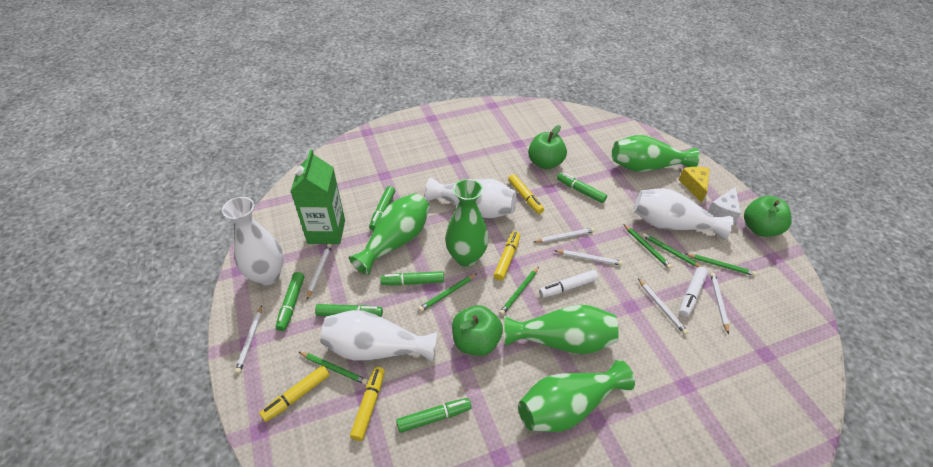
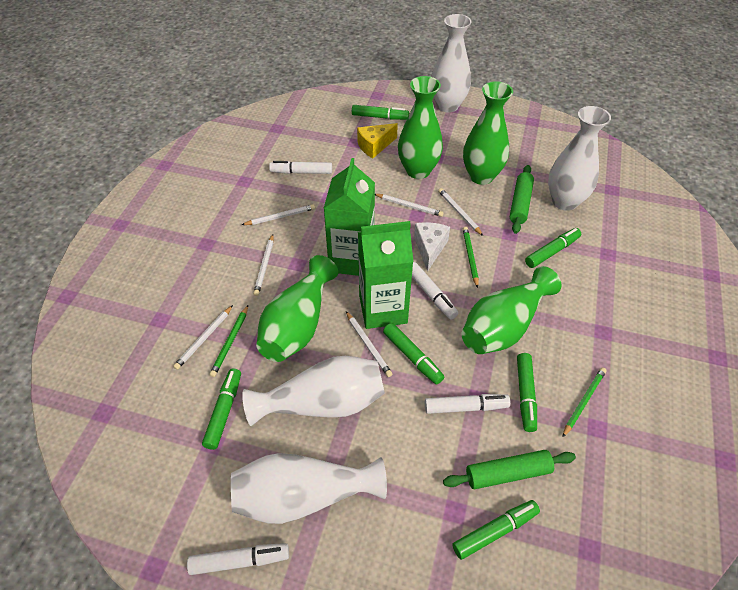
green apple: [452,305,503,356] [528,125,567,169] [744,196,792,237] = 3 -> none = 0
green carton: [291,149,345,244] = 1 -> [324,158,375,276] [358,221,413,329] = 2
green pencil: [299,352,368,385] [419,274,477,312] [499,267,539,315] [624,224,672,269] [642,233,702,267] [686,254,756,276] = 6 -> [209,305,248,377] [463,227,479,288] [562,367,606,438] = 3
green rolling pin: none = 0 -> [443,450,576,489] [510,165,534,234] = 2
green vase: [349,193,430,276] [445,179,489,267] [504,305,619,354] [518,359,635,432] [612,135,700,172] = 5 -> [256,255,338,362] [398,76,443,179] [462,266,562,354] [463,81,513,185] = 4
white marker: [539,270,598,298] [679,267,708,317] = 2 -> [187,543,289,575] [269,161,332,174] [412,262,458,320] [425,394,511,414] = 4
yellow marker: [259,365,330,422] [350,367,385,441] [494,231,520,281] [508,174,544,214] = 4 -> none = 0

